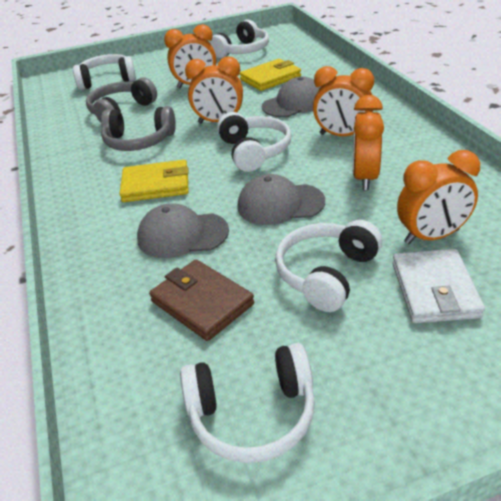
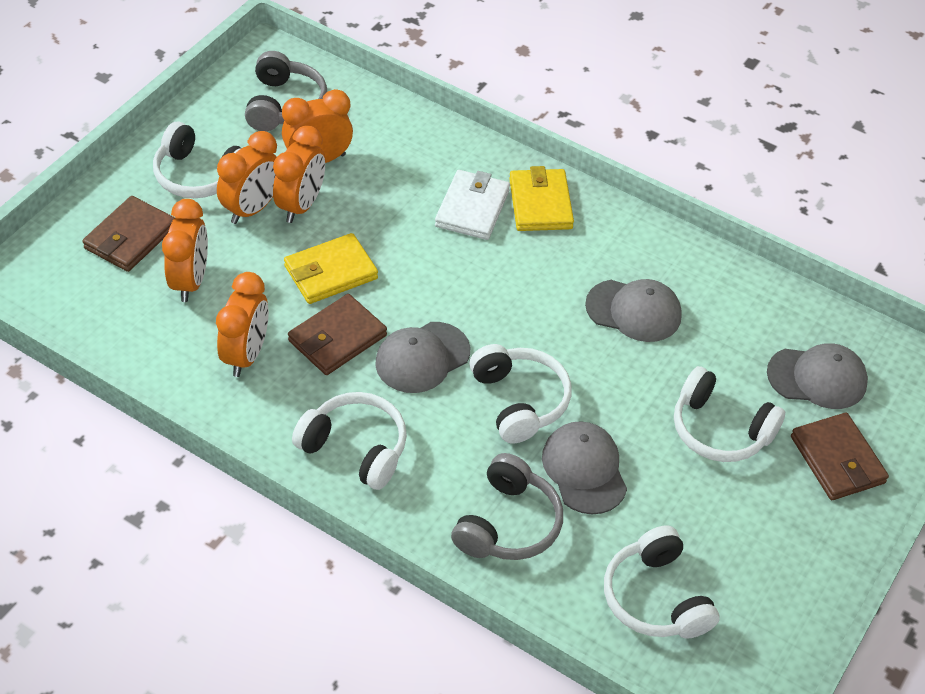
brown wallet: [149,260,254,341] = 1 -> [82,196,175,272] [288,294,387,375] [791,413,889,500] = 3
grey cap: [137,203,229,258] [237,174,325,225] [262,77,321,117] = 3 -> [375,322,470,393] [542,421,627,514] [585,279,682,342] [767,344,868,409] = 4

